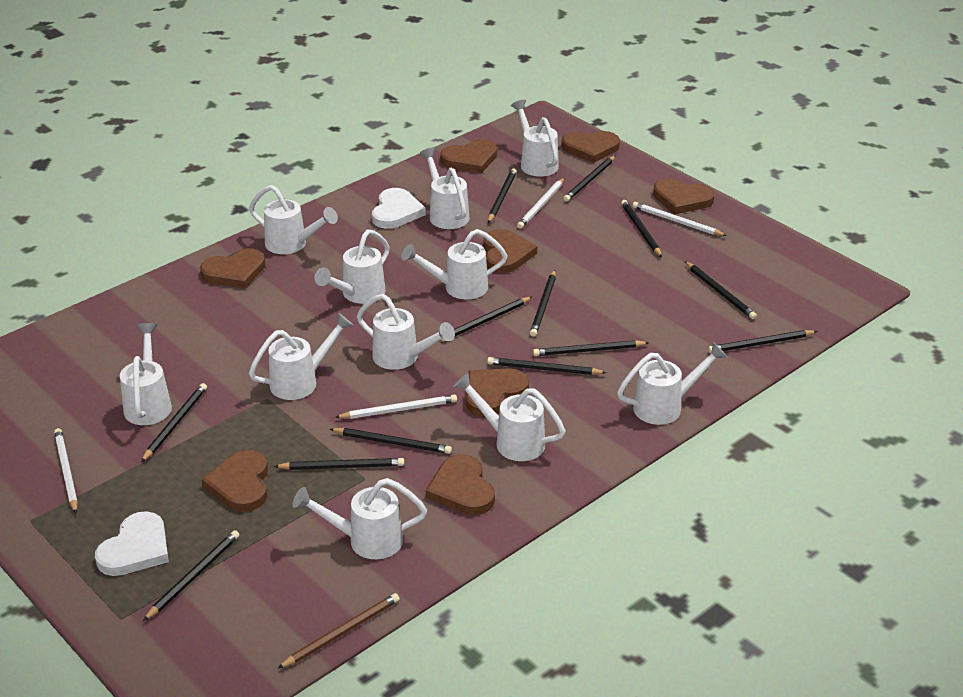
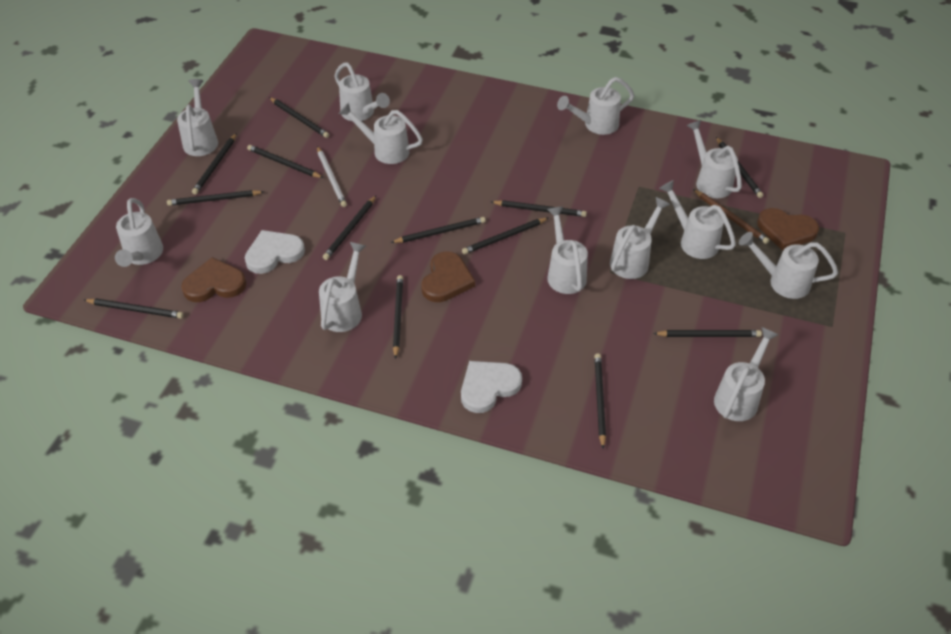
brown heart: [200,248,265,289] [201,450,268,512] [426,454,495,515] [440,140,497,173] [466,368,529,417] [483,229,537,273] [561,131,620,163] [653,178,715,214] = 8 -> [181,257,246,302] [421,251,475,302] [757,208,819,250] = 3
white pencil: [54,428,78,513] [335,395,457,419] [517,178,564,229] [633,202,727,236] = 4 -> [317,146,347,207] = 1
white watering can: [120,323,172,425] [249,185,338,254] [249,313,354,400] [293,478,427,559] [315,229,390,304] [357,294,455,370] [402,229,508,300] [419,148,470,229] [453,373,566,461] [511,100,559,177] [617,342,727,425] = 11 -> [115,198,163,267] [177,79,218,156] [319,242,366,332] [334,62,390,121] [339,102,423,164] [547,206,588,294] [557,77,634,135] [610,197,671,279] [659,180,736,259] [687,120,742,198] [714,327,779,421] [739,232,838,299] = 12

